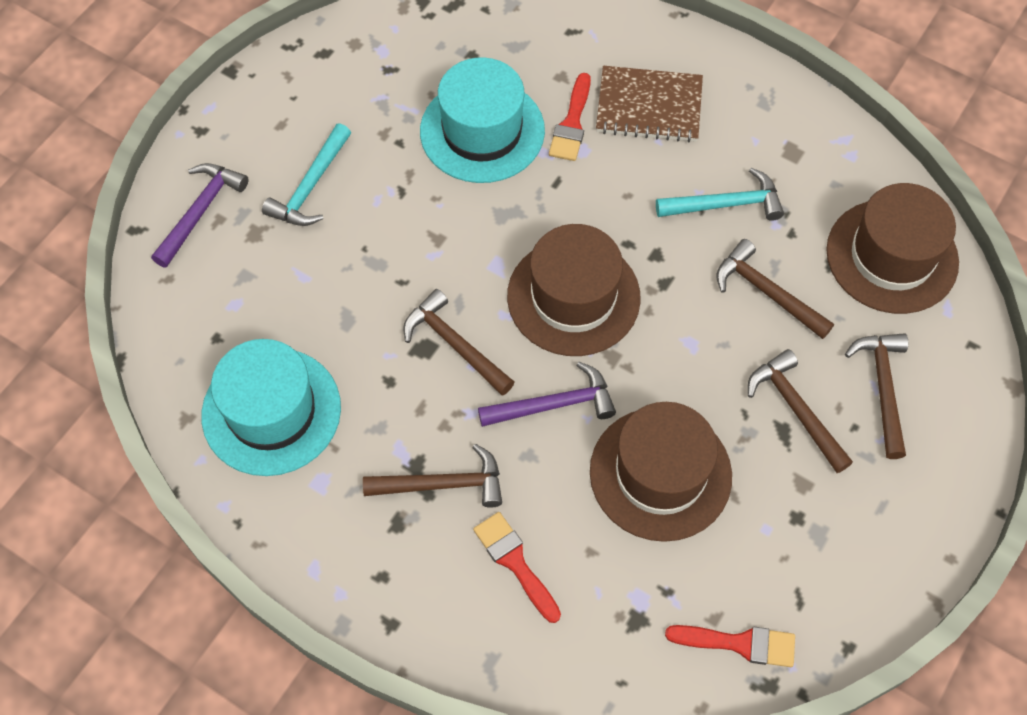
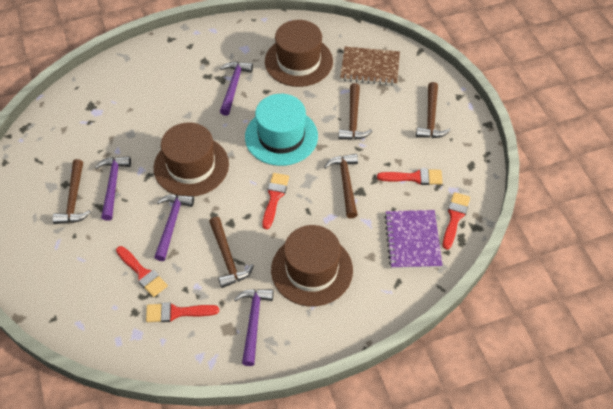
purple hammer: [151,163,249,268] [478,362,616,427] = 2 -> [95,156,131,221] [154,195,194,261] [220,62,253,116] [234,289,274,366] = 4
purple notebook: none = 0 -> [384,210,443,269] = 1
red brush: [473,512,561,623] [549,73,591,161] [665,625,795,667] = 3 -> [116,246,168,297] [146,302,219,322] [262,173,289,229] [377,168,443,185] [443,192,470,250] = 5
turquoise hammer: [262,123,351,226] [656,168,784,221] = 2 -> none = 0
turquoise hat: [201,339,341,476] [420,57,545,183] = 2 -> [245,94,318,166] = 1

